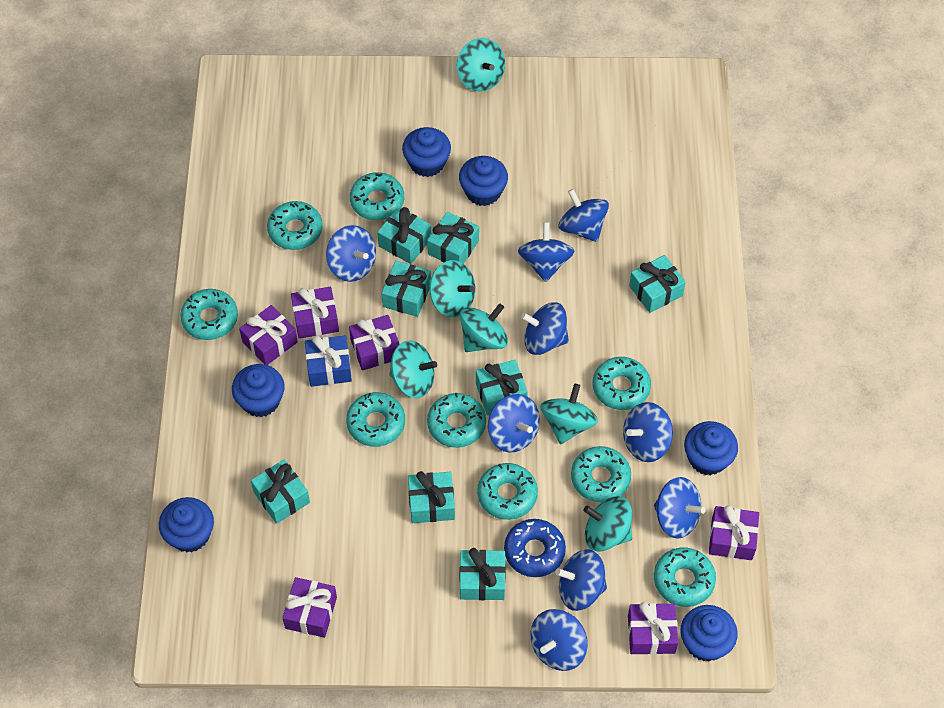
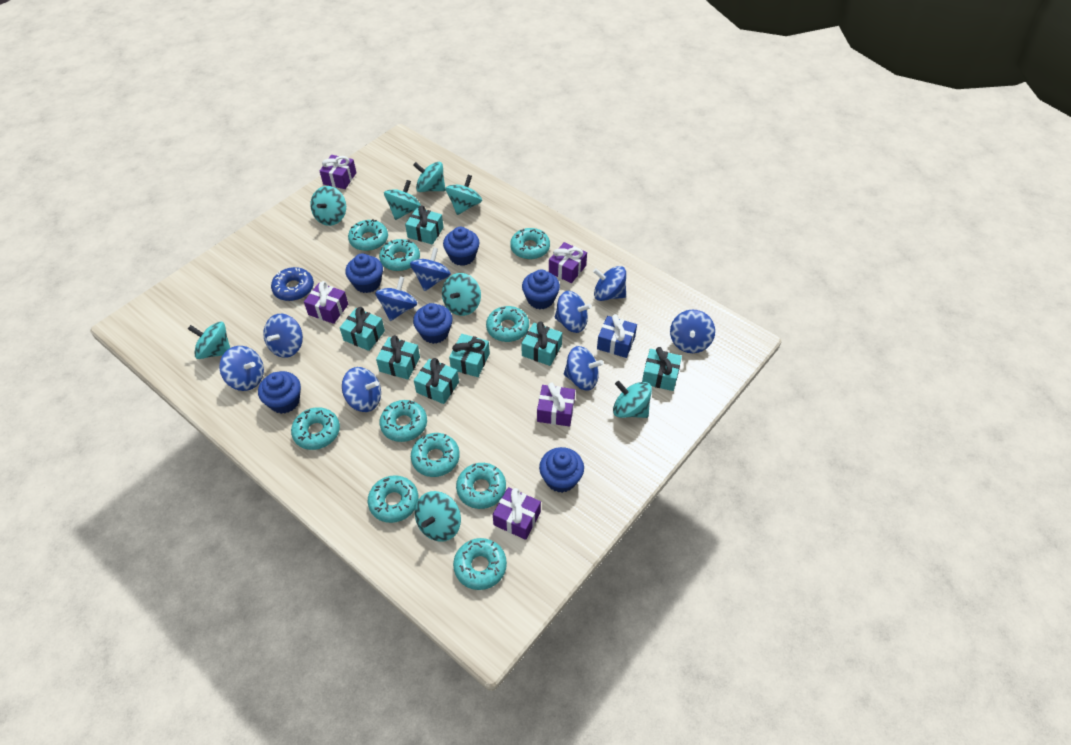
purple gift: [239,305,298,365] [282,577,337,638] [291,287,339,339] [349,315,400,371] [628,602,678,655] [709,505,759,560] = 6 -> [304,281,348,324] [320,155,356,189] [493,487,541,540] [537,383,575,427] [549,242,587,283] = 5
turquoise donut: [180,289,238,340] [267,201,323,250] [346,392,405,447] [350,172,404,220] [427,393,486,448] [477,463,538,520] [571,446,631,503] [593,357,651,410] [654,548,716,607] = 9 -> [291,407,340,450] [348,219,388,251] [368,475,419,523] [379,239,420,271] [380,400,427,442] [411,433,460,477] [453,538,507,590] [456,463,506,509] [486,306,529,342] [510,228,550,259] = 10
turquoise gift: [251,459,310,524] [377,207,431,264] [382,261,431,317] [408,471,455,523] [427,212,479,264] [459,548,506,600] [476,360,528,416] [629,255,686,313] = 8 -> [340,307,385,351] [376,335,420,379] [405,205,444,245] [414,358,459,404] [449,334,490,377] [521,321,562,366] [642,347,682,391] = 7
turquoise spinning top: [389,340,437,398] [430,260,475,317] [457,38,505,91] [460,303,508,352] [540,384,598,444] [583,496,632,552] = 6 -> [188,322,230,359] [310,186,346,226] [384,180,421,220] [413,162,446,192] [415,491,461,542] [442,273,481,316] [446,175,482,215] [613,381,652,418] = 8

